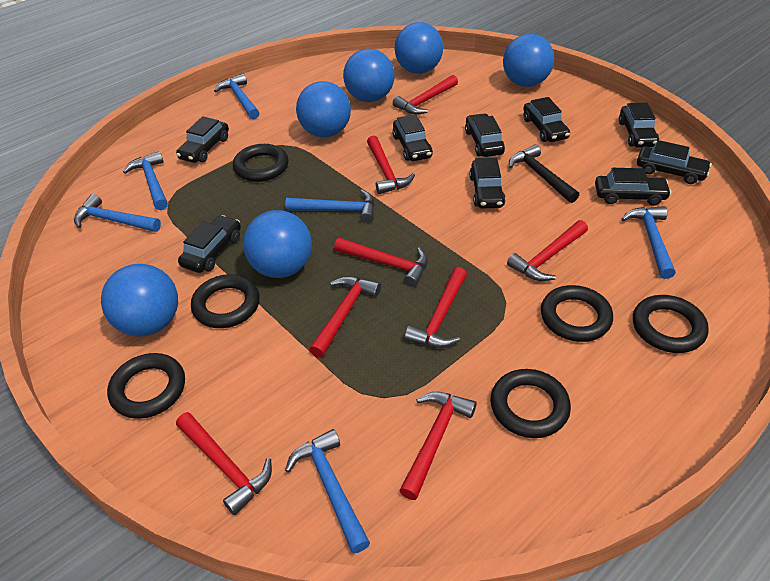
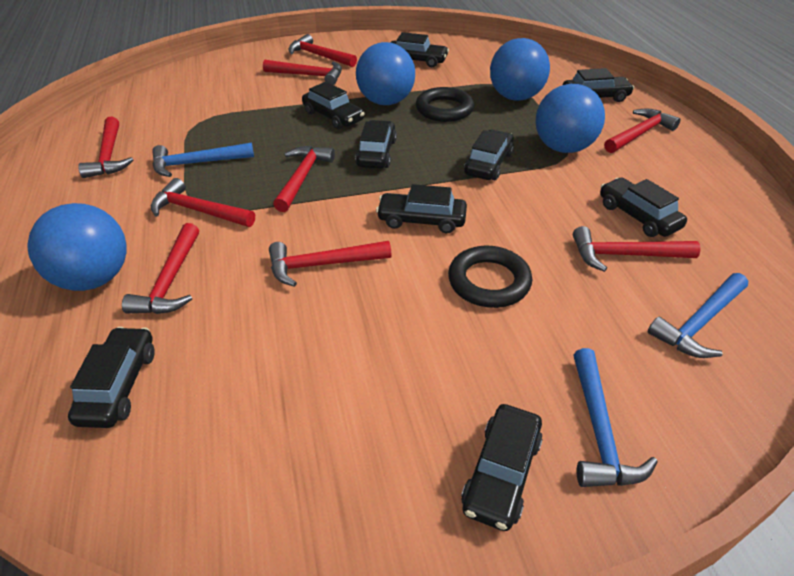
black hammer: [509,145,579,203] = 1 -> none = 0
black ring: [107,353,185,419] [191,274,260,328] [233,144,289,182] [490,369,571,438] [541,285,613,342] [633,295,709,353] = 6 -> [416,87,474,122] [448,246,532,308] = 2
blue ball: [101,264,178,337] [243,210,312,278] [296,81,351,137] [343,49,395,102] [395,22,443,74] [503,34,554,87] = 6 -> [28,203,126,291] [356,42,415,105] [490,38,550,101] [535,84,605,153] = 4
blue hammer: [74,194,161,232] [123,151,168,210] [214,74,260,119] [285,190,375,223] [285,429,370,553] [622,206,675,279] = 6 -> [152,143,254,177] [573,348,658,487] [648,273,748,358] = 3
red hammer: [176,412,272,515] [309,276,381,358] [334,238,428,287] [367,136,415,194] [393,75,458,115] [399,392,477,500] [404,267,467,348] [507,220,588,281] = 8 -> [78,117,133,178] [122,223,199,314] [151,178,255,227] [263,60,342,85] [269,241,392,287] [273,146,335,212] [288,34,357,67] [573,226,700,272] [604,108,680,153] = 9

